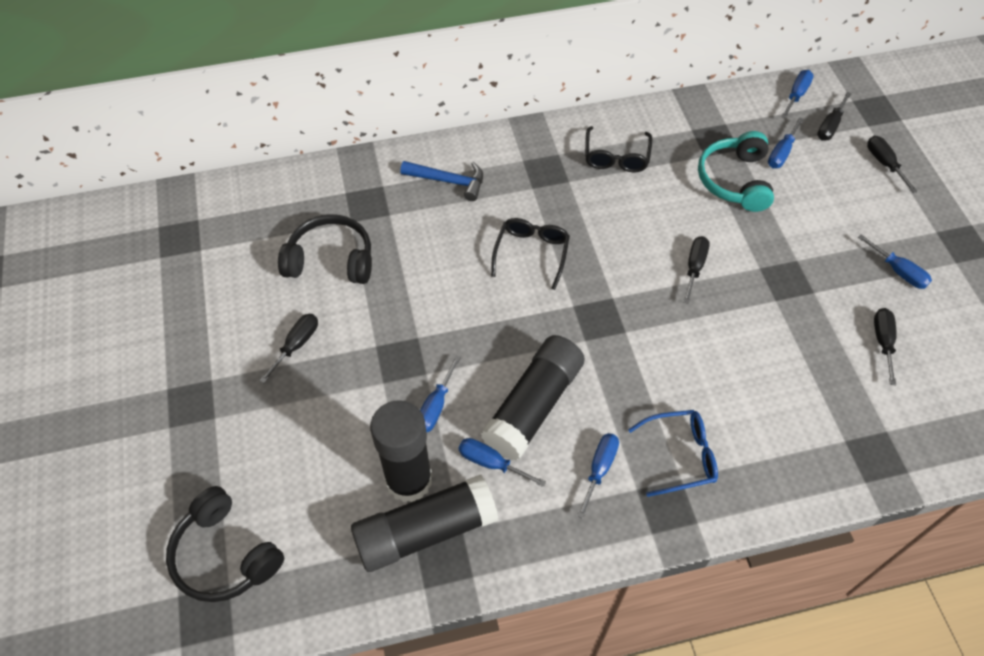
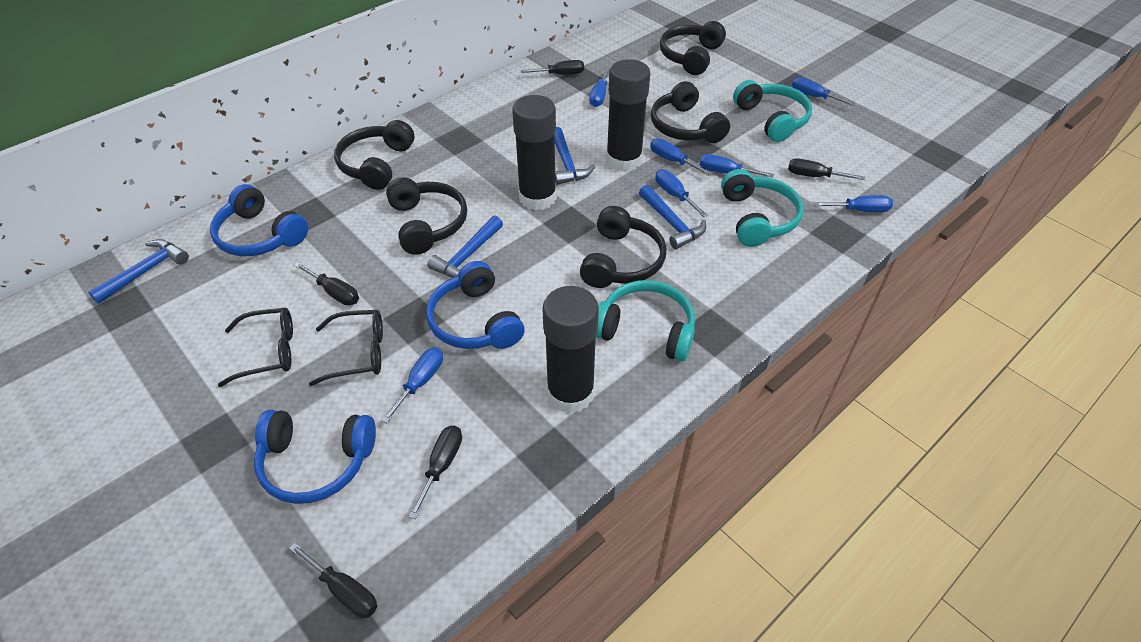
black headphones: [166,486,284,602] [278,214,372,284] = 2 -> [334,120,414,190] [386,177,467,255] [580,206,666,288] [651,81,730,143] [660,21,726,75] = 5
blue glasses: [628,410,718,497] = 1 -> none = 0
blue hammer: [400,161,483,201] = 1 -> [88,239,189,304] [427,216,503,278] [555,127,595,185] [639,185,706,249] = 4
blue headphones: none = 0 -> [210,184,308,256] [254,410,376,504] [426,261,525,349] = 3
blue screwdriver: [420,355,461,432] [459,438,546,487] [577,433,619,519] [768,117,804,168] [781,70,814,118] [858,234,932,289] = 6 -> [381,348,443,423] [589,67,610,107] [650,138,712,175] [655,169,707,217] [700,154,774,177] [792,77,856,106] [814,195,893,212] = 7
turquoise headphones: [698,131,774,212] = 1 -> [596,280,695,361] [721,169,804,247] [733,80,812,142] = 3

